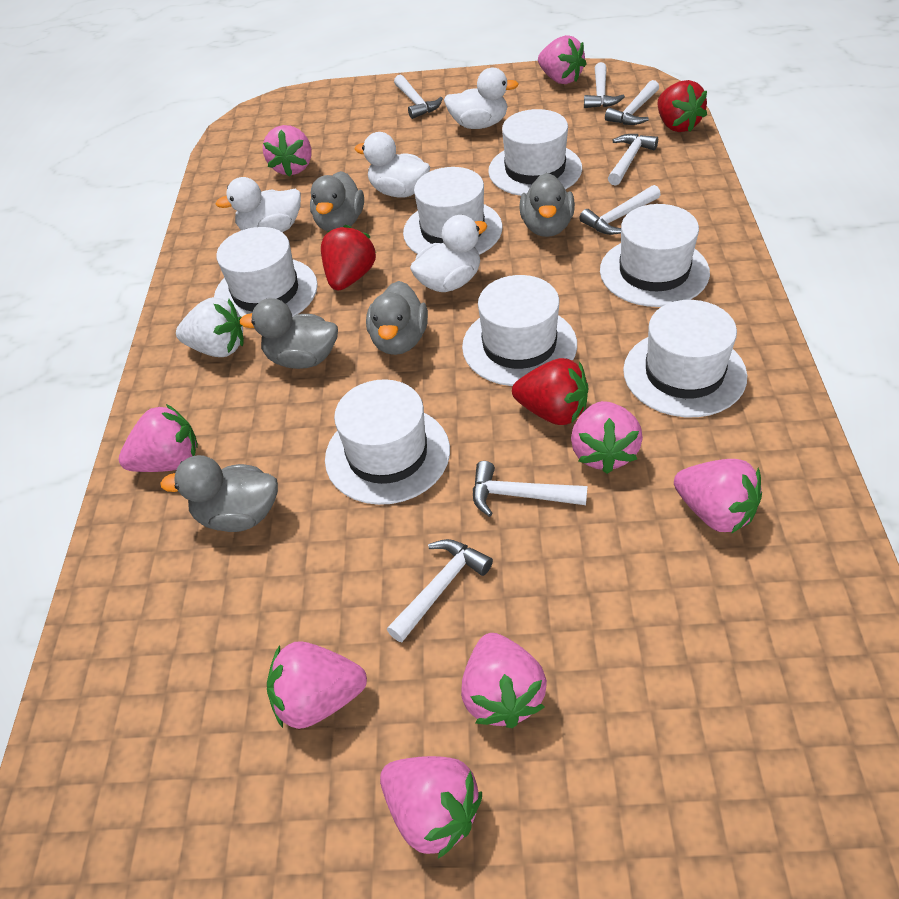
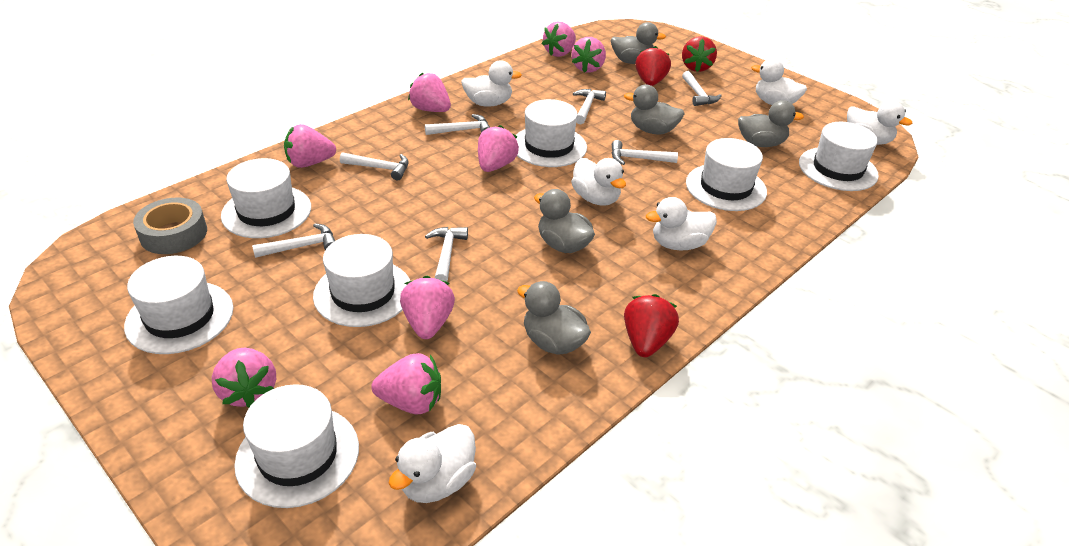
grey tape: none = 0 -> [133,197,207,254] = 1
white duck: [215,177,301,232] [355,132,430,198] [410,215,487,292] [444,68,519,129] = 4 -> [389,424,476,503] [461,60,522,107] [571,158,626,206] [646,197,717,251] [751,58,807,105] [847,101,912,145] = 6
white strawberry: [176,297,244,357] = 1 -> none = 0

